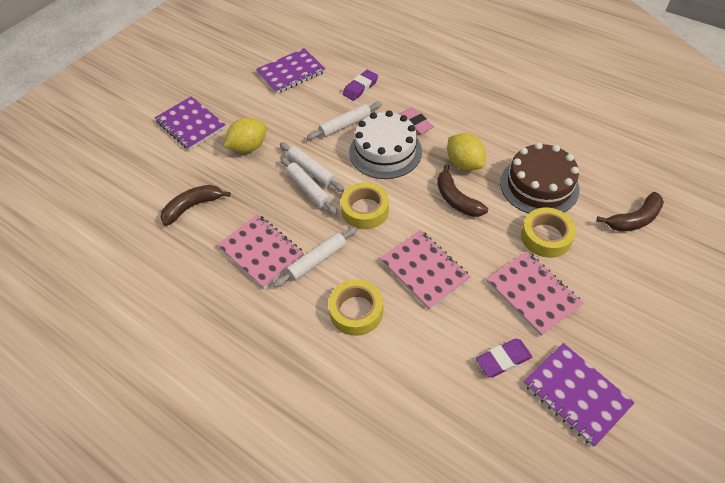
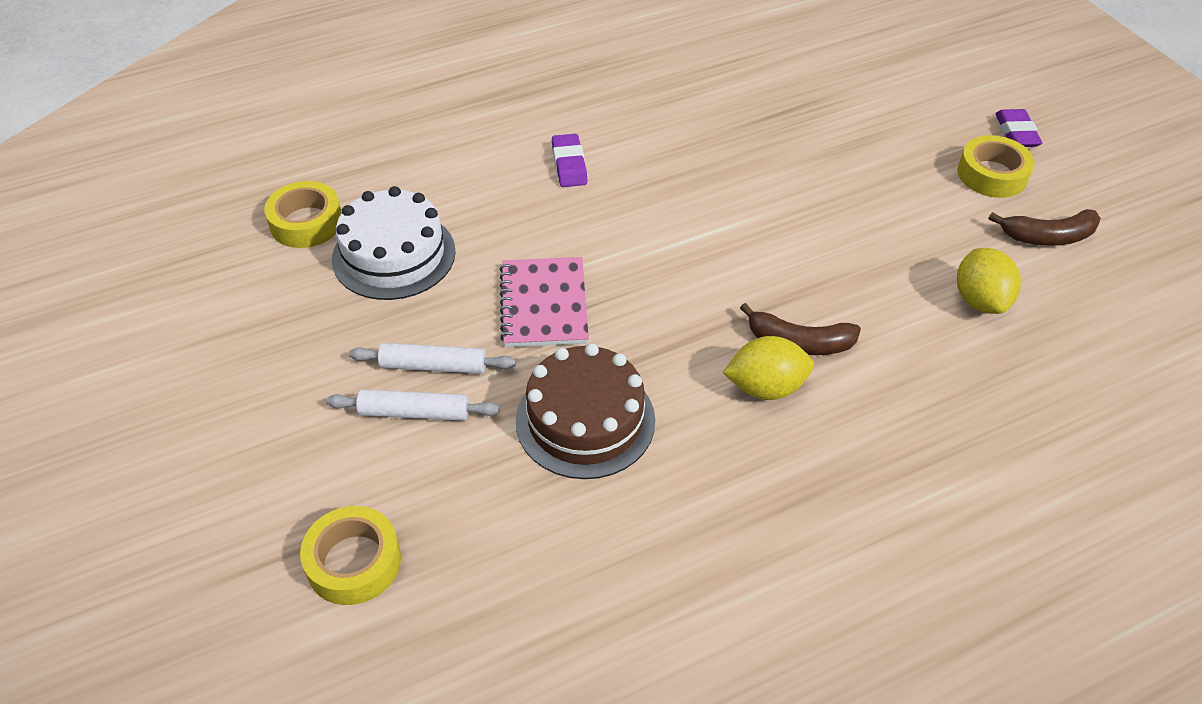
brown banana: [161,185,231,226] [437,164,488,217] [596,192,664,231] = 3 -> [740,303,861,355] [988,209,1101,246] = 2
pink eraser: [399,107,434,135] = 1 -> none = 0
pink notebook: [217,214,304,288] [380,230,471,310] [487,251,584,336] = 3 -> [500,257,589,347] = 1
purple notebook: [155,96,226,150] [256,48,325,94] [523,343,635,447] = 3 -> none = 0
white rolling pin: [273,227,358,287] [280,142,344,192] [281,157,338,215] [307,102,382,140] = 4 -> [326,390,500,421] [349,343,516,374] = 2

